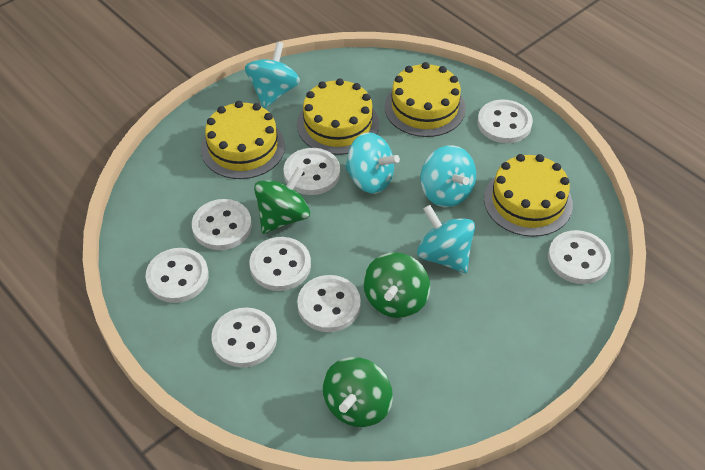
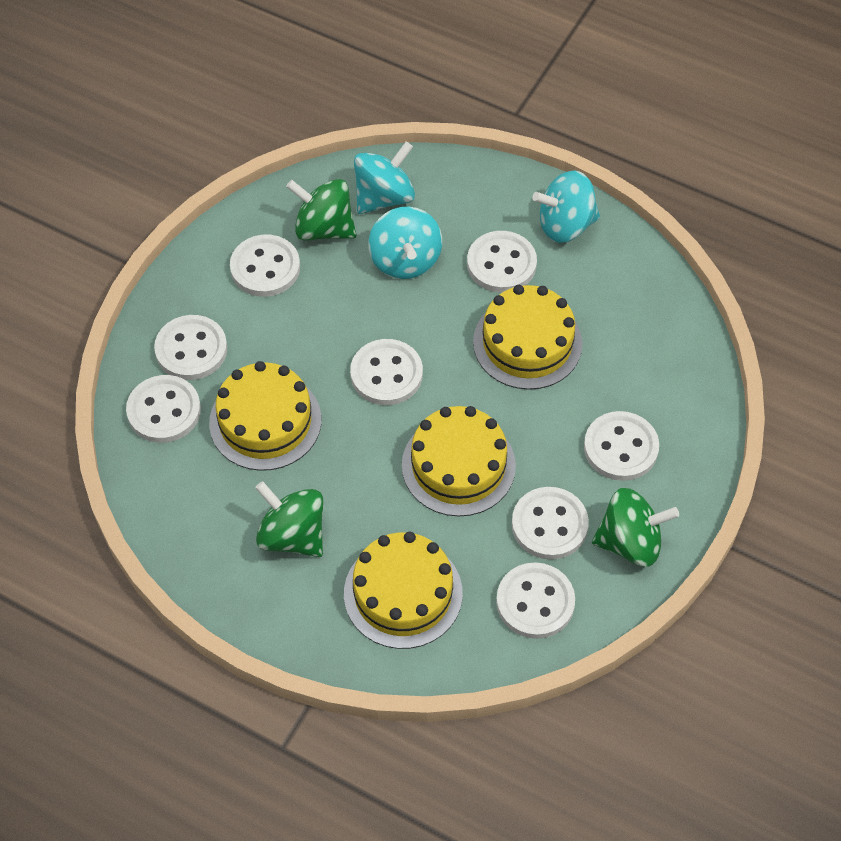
turquoise spinning top: [245,42,300,108] [345,132,400,194] [417,205,475,273] [420,145,476,207] = 4 -> [354,141,415,214] [368,207,442,279] [532,170,600,243] = 3

